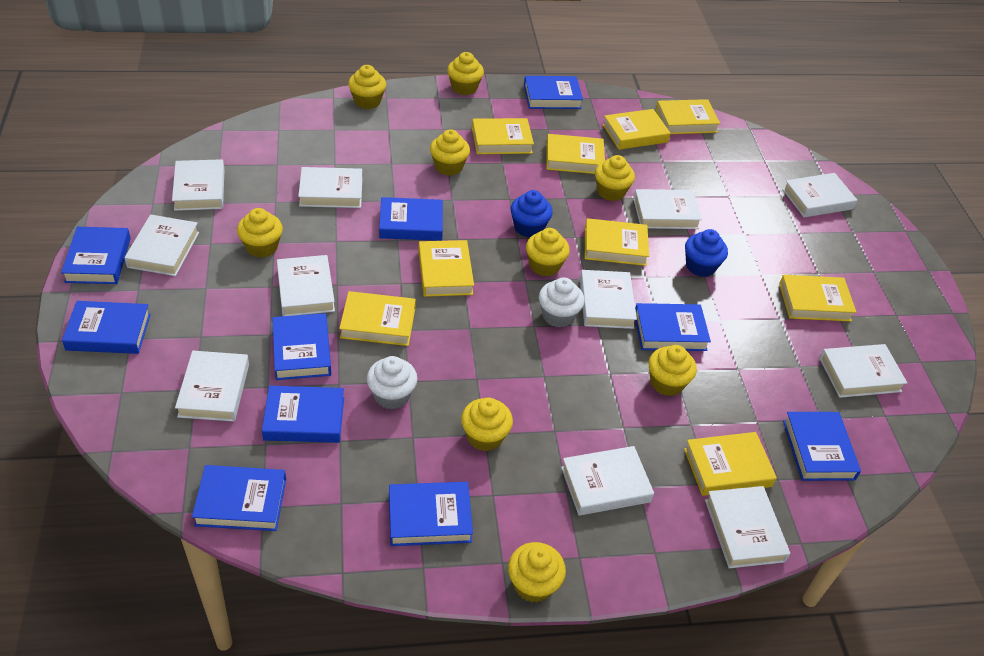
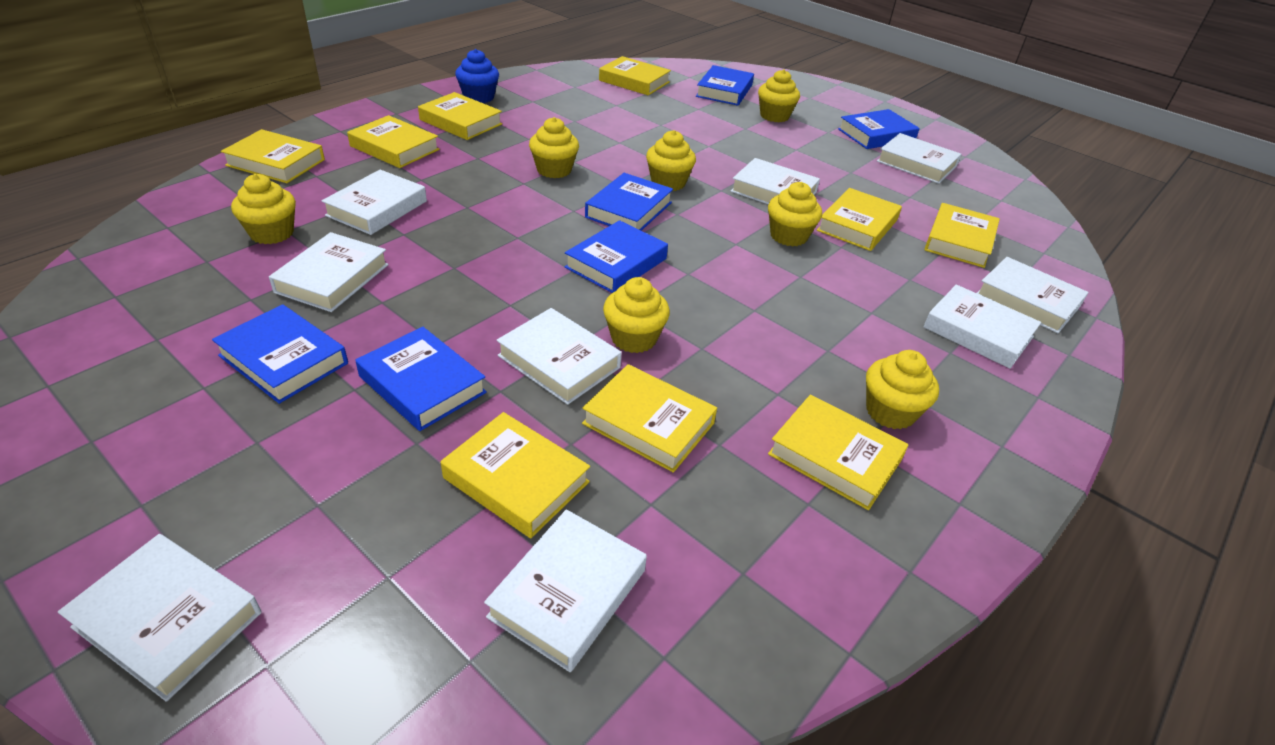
blue book: [61,227,131,284] [62,301,151,354] [192,465,286,531] [262,386,344,443] [272,313,331,380] [379,197,443,241] [389,482,473,546] [524,76,583,109] [635,303,711,351] [783,412,861,481] = 10 -> [212,304,348,404] [356,327,487,431] [565,220,668,293] [585,173,673,231] [696,65,754,106] [838,109,920,149] = 6
blue cupcake: [510,190,553,238] [685,229,728,277] = 2 -> [455,49,499,103] = 1
white book: [124,215,199,276] [172,159,225,211] [175,351,249,422] [277,255,335,316] [298,167,362,208] [561,446,654,516] [580,270,637,329] [633,189,702,229] [705,486,790,568] [782,173,857,217] [819,344,907,398] = 11 -> [58,534,262,702] [269,232,389,312] [321,170,427,235] [484,509,647,672] [497,308,622,405] [731,158,820,204] [877,133,961,184] [923,284,1041,369] [977,257,1089,333] = 9
white cupcake: [367,356,418,409] [539,277,585,327] = 2 -> none = 0
yellow cupcake: [237,208,283,258] [348,65,386,109] [430,129,470,176] [447,52,484,95] [461,398,513,451] [508,542,566,603] [526,228,570,277] [595,155,635,201] [649,345,697,396] = 9 -> [231,174,296,244] [529,117,579,178] [603,277,670,353] [646,130,696,191] [758,69,800,122] [768,182,822,246] [866,350,939,429] = 7

